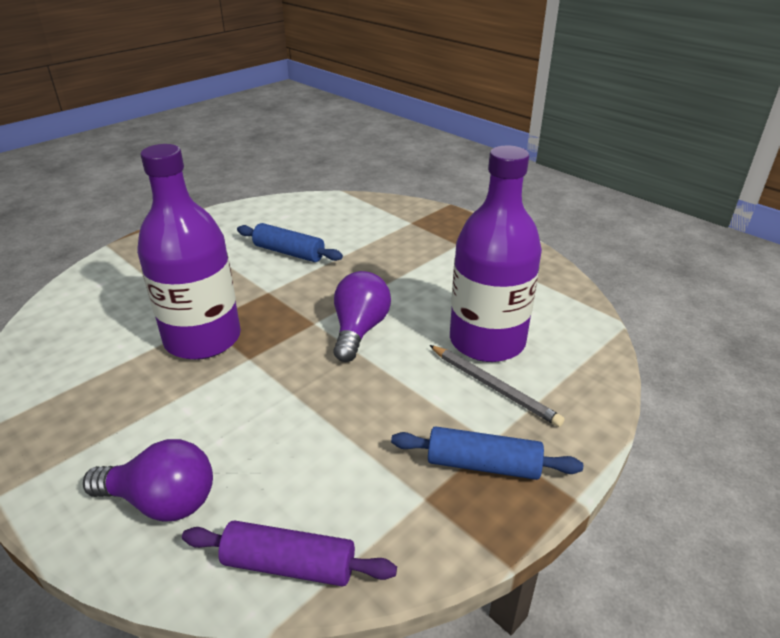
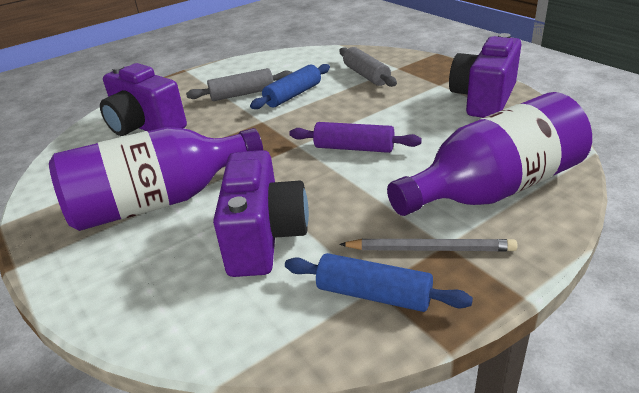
grey rolling pin: none = 0 -> [186,68,293,101] [339,47,397,87] = 2
purple camera: none = 0 -> [100,63,187,136] [213,150,309,277] [449,33,521,118] = 3
purple light bulb: [83,439,213,522] [333,271,391,362] = 2 -> none = 0

